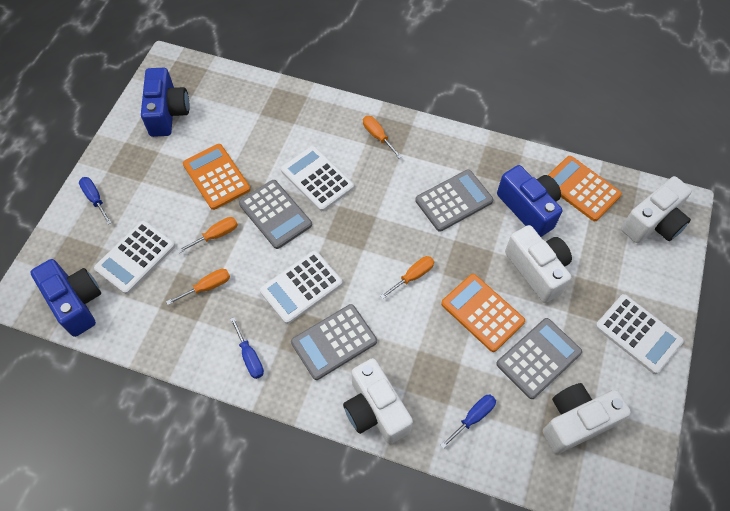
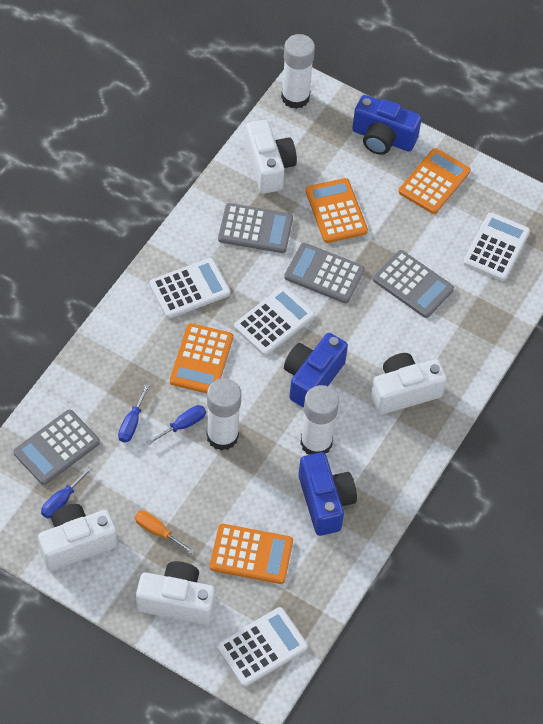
orange calculator: [183,144,250,210] [441,274,525,352] [548,156,622,221] = 3 -> [170,323,233,394] [210,524,293,584] [305,178,368,243] [399,148,470,214] = 4
orange screwdriver: [166,269,230,305] [178,217,238,253] [363,116,402,159] [380,256,434,299] = 4 -> [135,511,195,554] = 1
white glue stick: none = 0 -> [206,378,242,451] [281,34,315,109] [300,385,339,455] = 3

